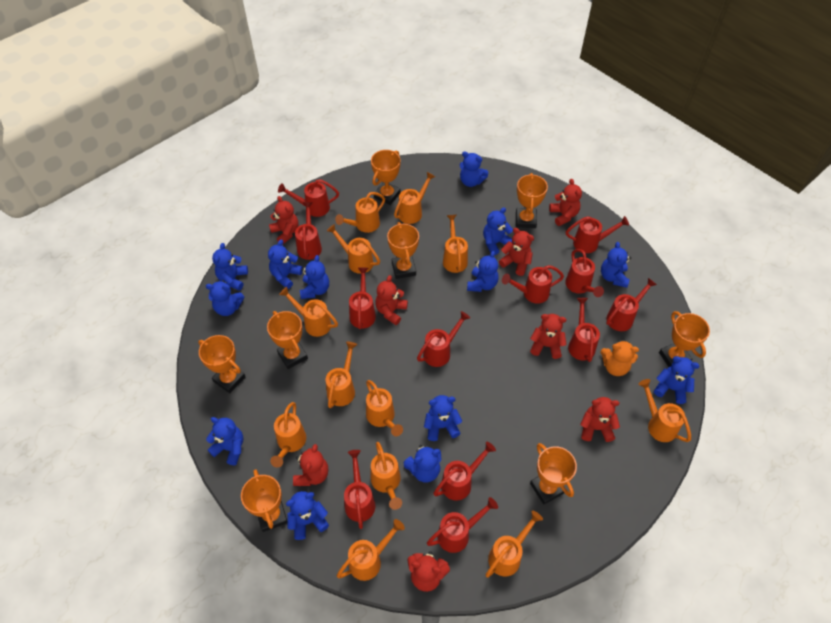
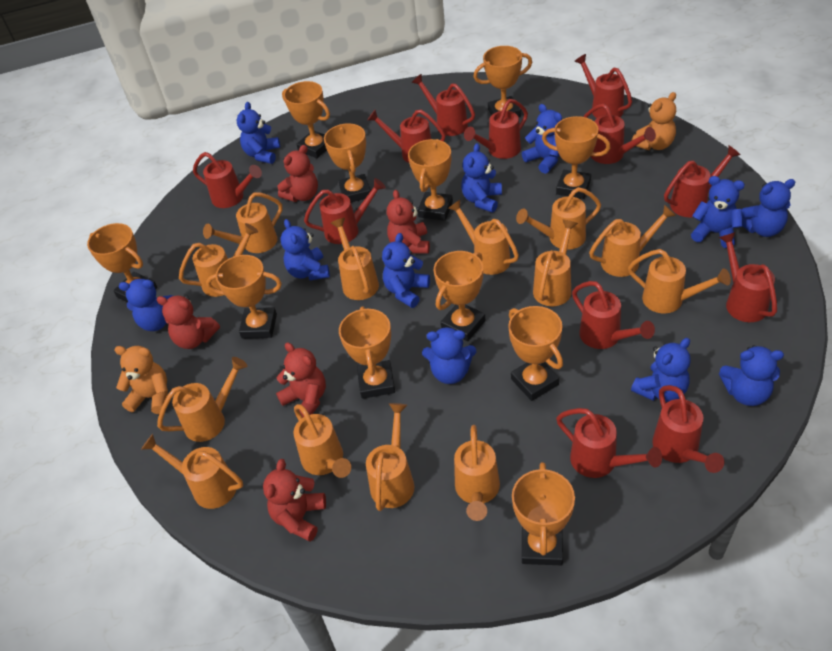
blue teddy bear: [206,280,245,316] [206,417,243,465] [212,243,248,291] [268,240,303,289] [286,491,329,540] [300,255,329,299] [404,445,441,483] [424,395,462,441] [460,151,488,187] [467,251,499,292] [483,207,513,255] [601,242,631,288] [654,356,700,404] = 13 -> [119,279,172,331] [236,102,280,164] [280,219,330,281] [382,233,430,308] [422,327,476,384] [461,143,502,213] [522,104,562,174] [631,338,691,402] [691,176,745,248] [719,345,784,406] [742,179,795,237] = 11
orange teddy bear: [600,340,639,376] = 1 -> [115,346,168,414] [631,92,676,150] = 2
orange trophy: [198,335,246,393] [241,469,287,532] [267,311,308,369] [371,150,401,205] [387,222,419,279] [516,173,548,228] [530,443,577,504] [659,311,710,367] = 8 -> [87,223,157,302] [206,255,282,339] [282,81,330,158] [324,123,371,202] [339,306,395,399] [408,139,453,221] [434,251,485,341] [473,46,532,117] [508,306,563,401] [512,462,575,565] [542,116,610,199] = 11
orange watering can: [270,402,306,467] [279,287,338,337] [326,341,358,408] [327,224,380,274] [335,192,385,233] [336,519,405,581] [366,380,403,436] [371,442,402,510] [394,172,435,224] [443,215,468,273] [486,511,543,578] [639,379,691,442] = 12 -> [141,434,243,509] [157,357,247,442] [179,223,258,297] [203,192,283,253] [293,404,351,478] [331,218,379,300] [366,403,415,511] [448,200,519,275] [454,425,500,521] [516,187,601,250] [533,219,578,306] [589,204,676,277] [628,249,731,313] = 13
red teddy bear: [269,196,298,244] [293,444,328,486] [375,275,408,325] [407,551,450,592] [499,228,534,276] [530,314,567,359] [549,179,582,226] [580,397,620,442] = 8 -> [157,295,220,349] [263,459,326,542] [276,342,326,417] [278,145,318,202] [387,190,430,254] = 5

